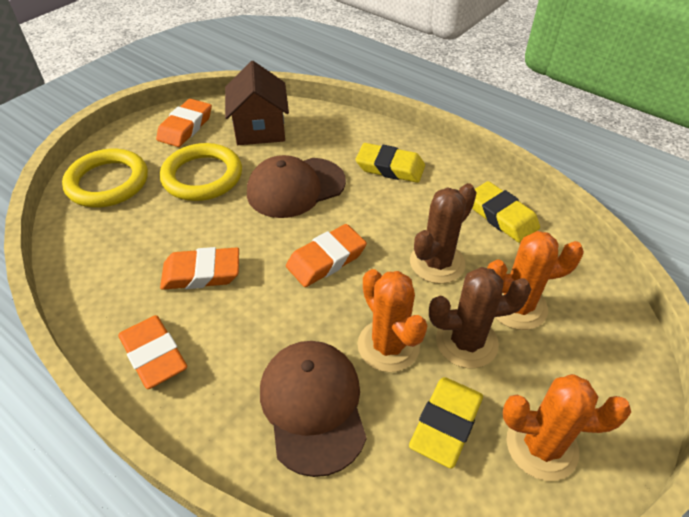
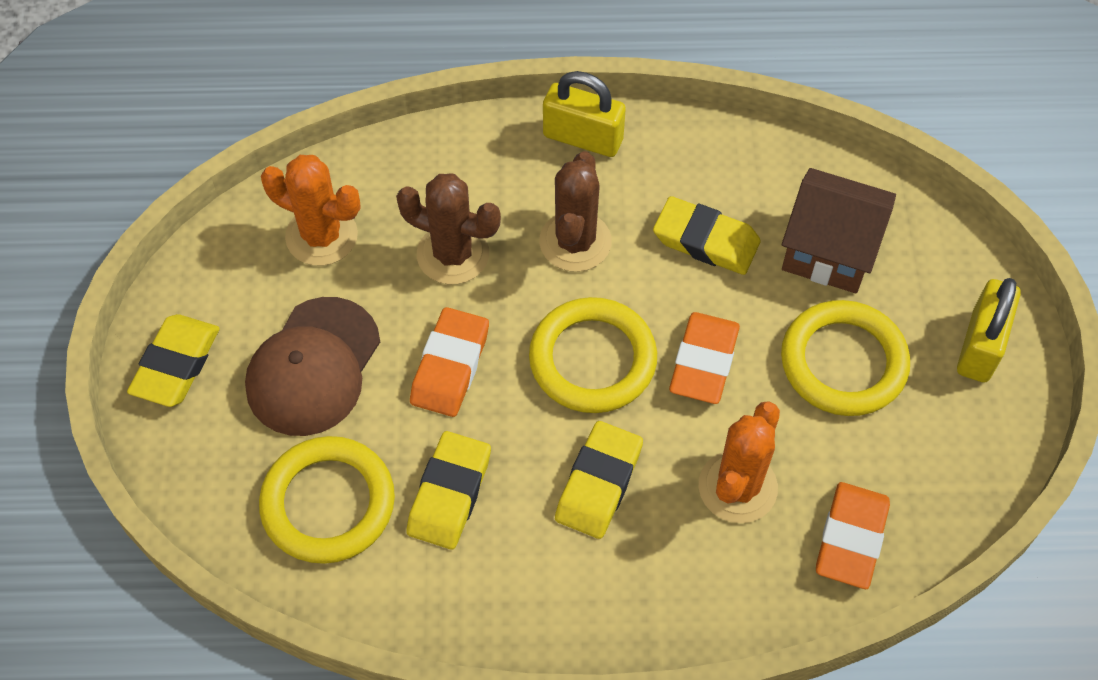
brown cap: [247,155,346,218] [260,341,367,477] = 2 -> [245,297,380,436] = 1
orange cactus: [358,269,427,372] [487,231,584,330] [503,374,631,481] = 3 -> [261,155,361,266] [699,401,780,523] = 2
orange eraser: [118,315,187,389] [156,99,212,147] [160,247,239,290] [286,224,367,287] = 4 -> [410,307,489,417] [669,312,740,404] [816,482,890,589] = 3
yellow eraser: [356,143,425,183] [409,377,483,468] [472,181,540,243] = 3 -> [127,314,220,407] [406,431,491,550] [555,421,643,539] [653,196,761,275] = 4
yellow padlock: none = 0 -> [543,71,626,157] [957,278,1021,383] = 2
yellow ring: [62,149,148,207] [160,143,242,201] = 2 -> [259,436,395,564] [529,297,657,413] [781,300,910,416] = 3

